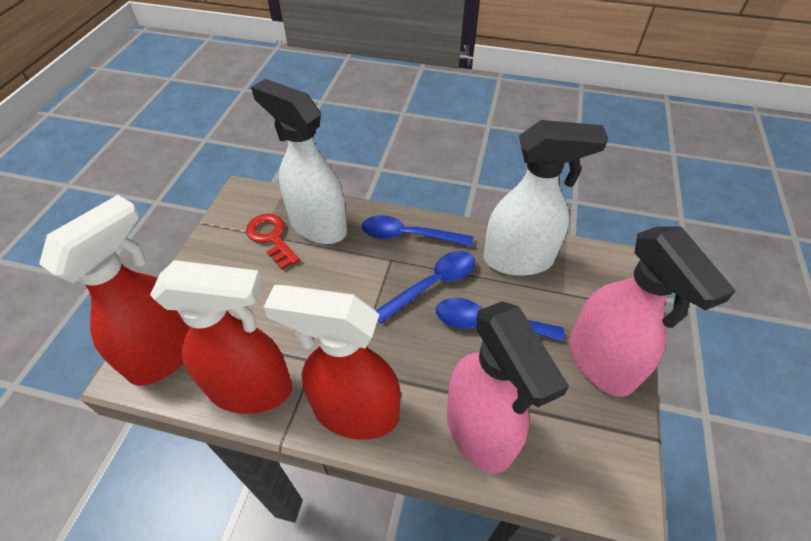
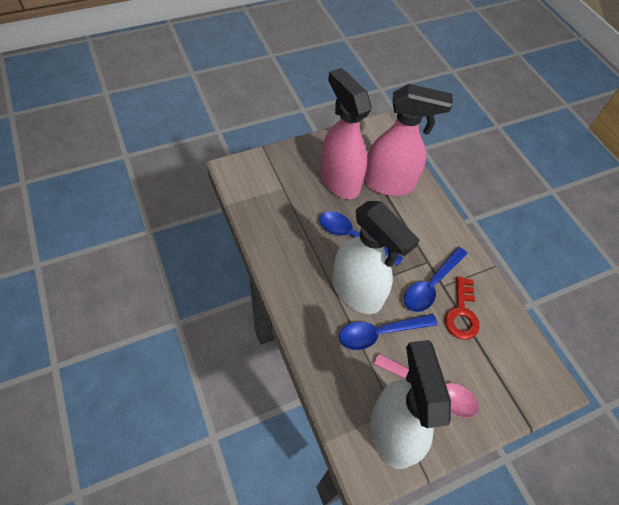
pink spoon: none = 0 -> [374,353,479,418] = 1
red spray bottle: [39,195,190,386] [150,260,292,414] [263,285,401,439] = 3 -> none = 0

